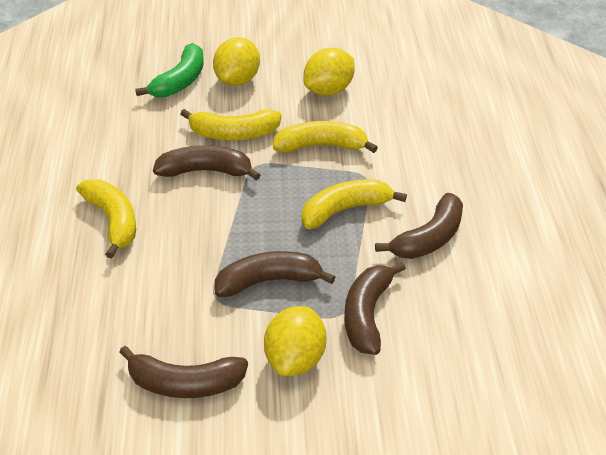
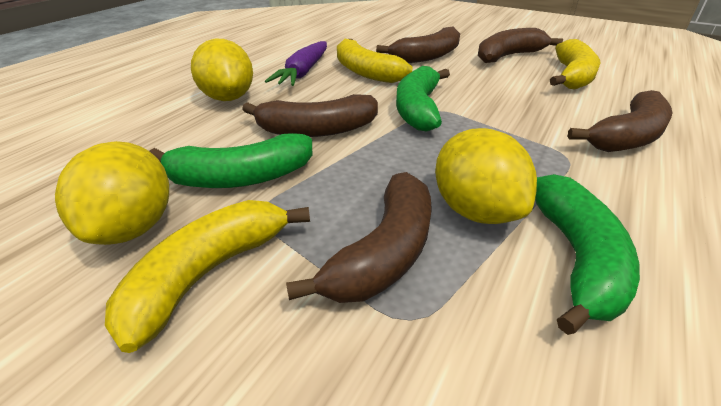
green banana: [135,43,204,98] = 1 -> [149,133,312,188] [396,66,450,132] [535,174,640,335] = 3
purple carrot: none = 0 -> [265,41,327,86] = 1
yellow banana: [76,179,136,258] [181,109,281,140] [273,121,378,153] [302,179,407,229] = 4 -> [105,200,310,353] [337,39,412,83] [550,39,600,90] = 3

